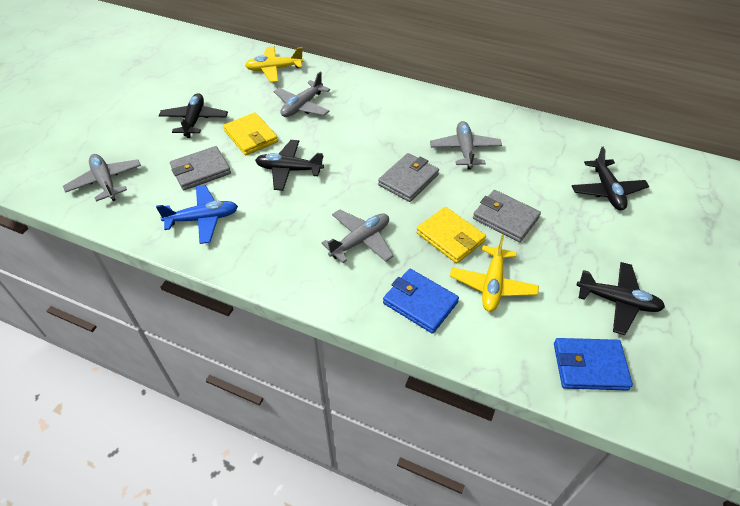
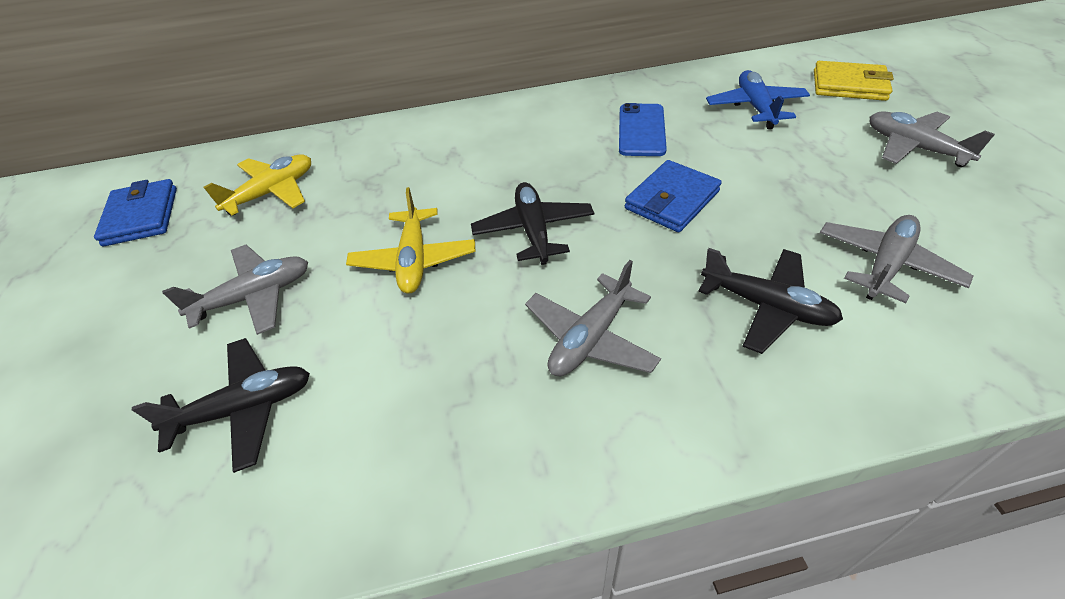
black plane: [159,93,228,138] [255,140,324,191] [572,147,649,210] [576,262,665,335] = 4 -> [132,338,310,473] [471,182,594,265] [698,248,843,354] = 3
blue phone: none = 0 -> [619,103,667,156] = 1
grey wallet: [170,146,231,190] [378,153,439,202] [473,190,541,242] = 3 -> none = 0
yellow wallet: [223,112,278,156] [416,207,486,263] = 2 -> [814,61,894,101] = 1

